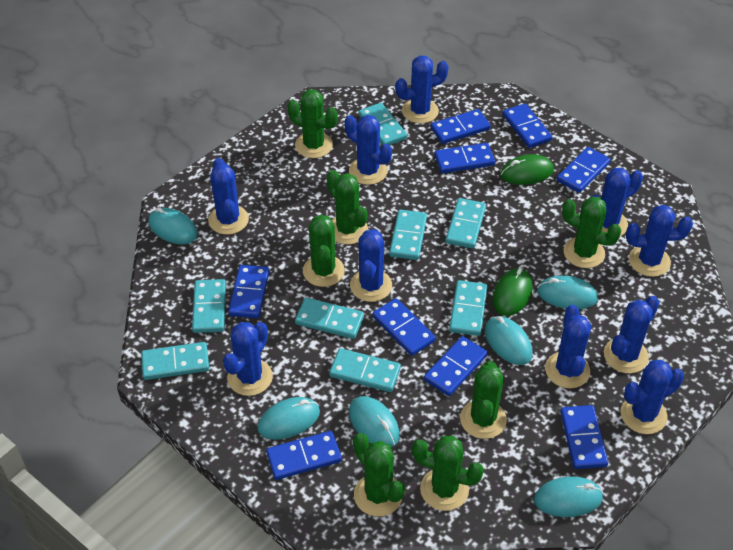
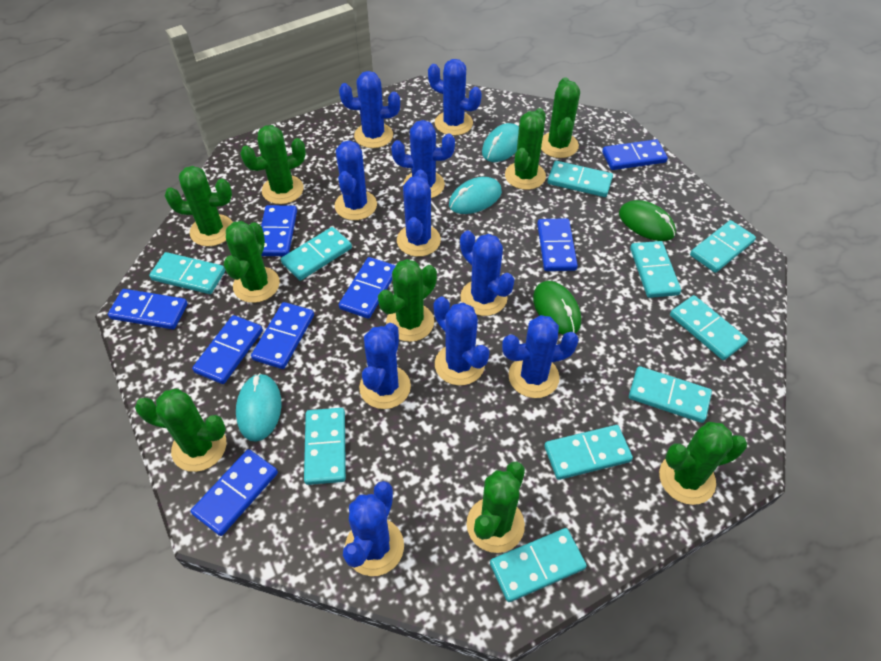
blue domino: [228,265,270,318] [266,431,342,480] [373,298,436,356] [424,336,488,396] [431,109,491,144] [434,143,495,173] [503,104,552,148] [557,147,611,193] [560,405,608,469] = 9 -> [108,289,188,329] [191,449,278,536] [192,315,263,384] [251,302,314,369] [261,205,297,256] [339,257,396,319] [537,218,578,271] [602,139,668,170] = 8
green cactus: [287,89,338,158] [303,215,345,287] [327,170,368,245] [353,433,405,517] [412,436,484,511] [460,361,507,439] [562,197,621,268] = 7 -> [135,389,226,472] [165,166,233,246] [224,221,280,303] [240,125,306,204] [378,259,437,342] [467,462,525,553] [505,108,546,190] [541,77,580,158] [659,422,747,505] = 9
turquoise domino: [141,342,209,380] [192,279,226,333] [295,298,364,339] [329,348,401,392] [358,103,407,145] [389,210,427,260] [446,198,486,249] [449,280,488,336] = 8 -> [149,252,225,294] [281,227,352,281] [304,408,346,485] [490,528,587,602] [544,425,633,480] [548,161,613,197] [629,366,712,423] [630,241,681,298] [670,295,748,360] [690,220,756,273] = 10
turquoise mouse: [149,207,198,244] [257,397,320,440] [349,396,400,447] [485,316,533,365] [534,476,603,517] [537,275,598,309] = 6 -> [236,373,281,442] [449,177,502,214] [482,123,519,162] = 3

